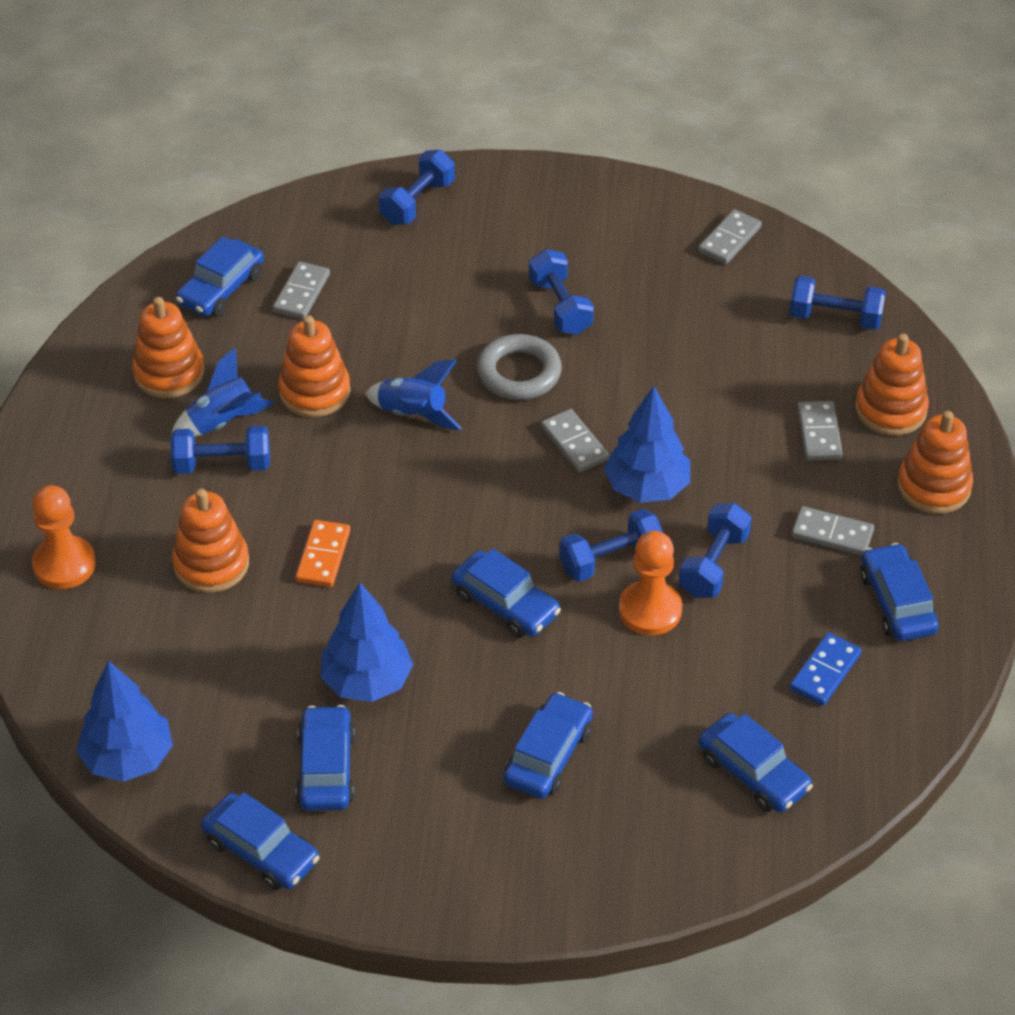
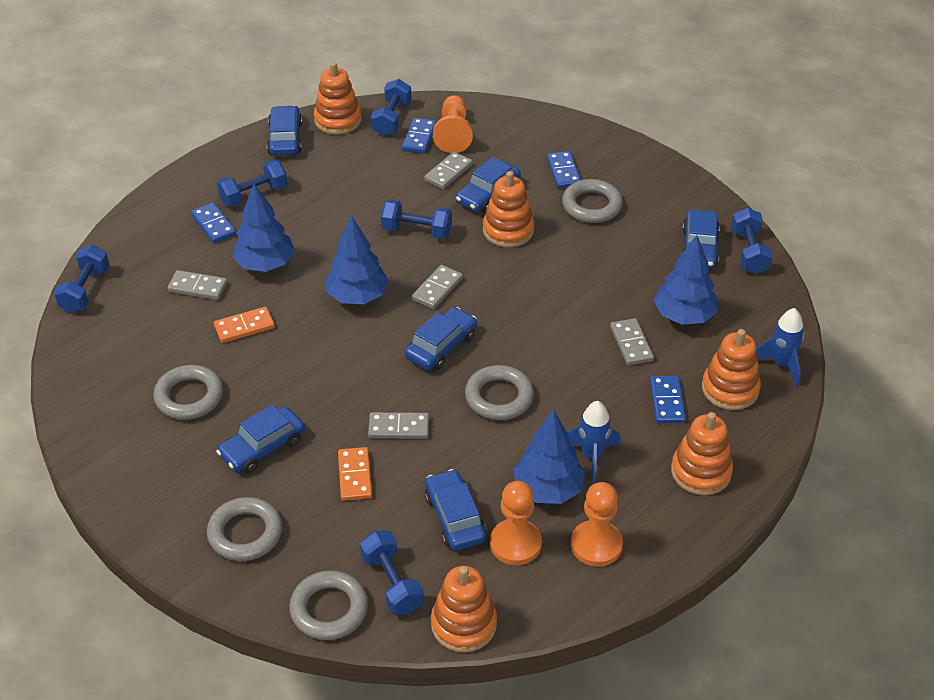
blue car: [176,236,264,317] [201,792,319,890] [296,705,355,811] [452,548,561,638] [504,692,593,799] [699,713,813,812] [860,543,939,641] = 7 -> [216,404,305,473] [267,105,302,156] [405,307,477,370] [424,469,486,550] [456,157,521,213] [682,210,720,269] = 6
blue domino: [790,632,862,706] = 1 -> [191,202,236,243] [402,118,436,154] [547,151,581,188] [650,376,686,423] = 4
blue tree: [76,660,173,782] [320,583,413,702] [604,386,690,503] = 3 -> [232,184,295,272] [326,215,389,304] [513,409,585,504] [653,235,718,325] = 4
grey ring: [477,334,562,400] = 1 -> [153,365,223,420] [207,497,282,561] [289,570,368,640] [465,365,534,420] [562,179,623,223] = 5
orange domino: [296,520,350,587] = 1 -> [214,307,275,343] [338,447,372,501] = 2
orange pawn: [32,485,96,589] [619,531,682,635] = 2 -> [433,95,473,153] [490,481,542,565] [571,482,623,567] = 3

